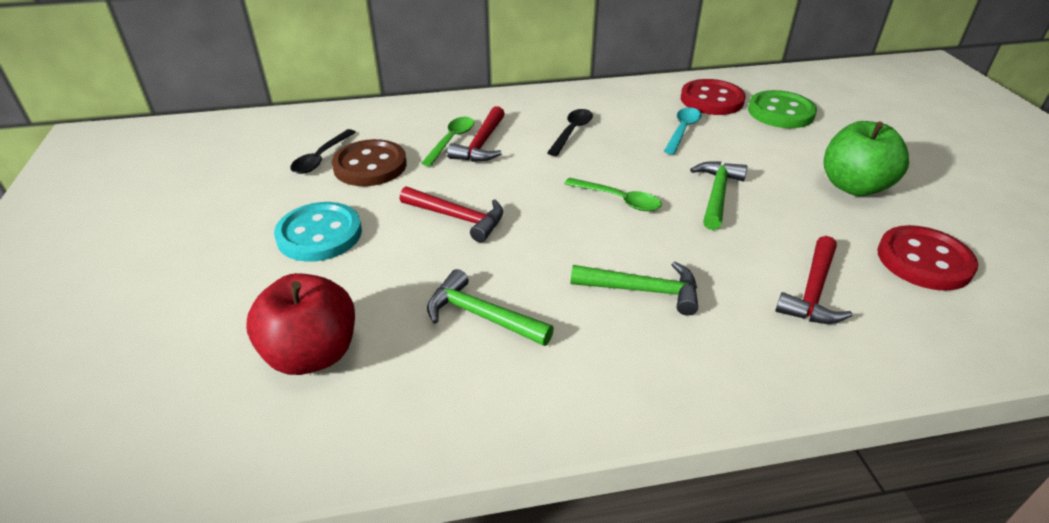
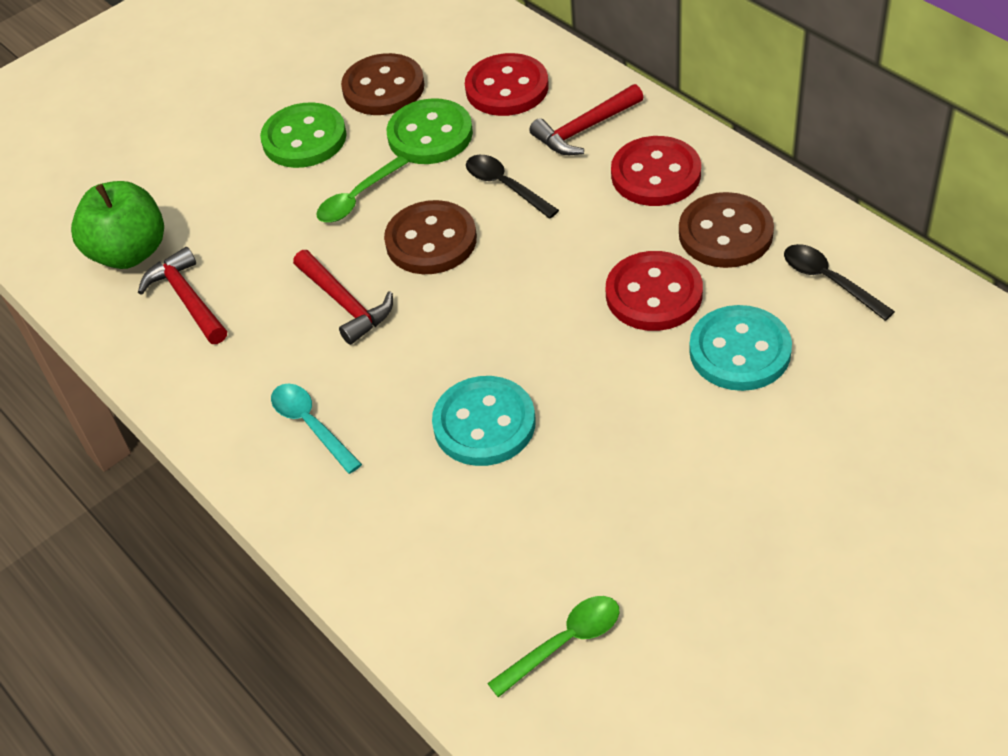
brown button: [332,139,407,186] = 1 -> [341,53,425,115] [384,200,477,274] [679,192,774,268] = 3
green button: [748,90,817,128] = 1 -> [260,102,347,168] [386,98,473,164] = 2
green hammer: [427,269,554,346] [571,261,698,316] [690,161,747,230] = 3 -> none = 0
red apple: [246,273,355,375] = 1 -> none = 0
red button: [681,79,746,115] [877,225,978,291] = 2 -> [465,53,549,116] [605,251,703,331] [611,136,701,206] = 3
turquoise button: [274,202,362,262] = 1 -> [432,376,536,466] [689,305,792,391] = 2

